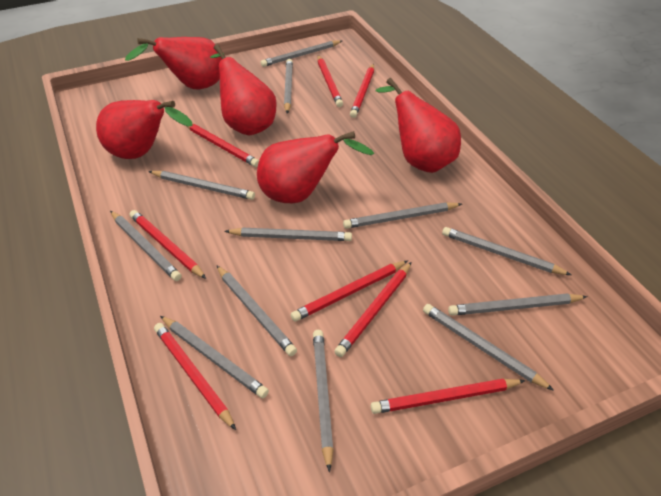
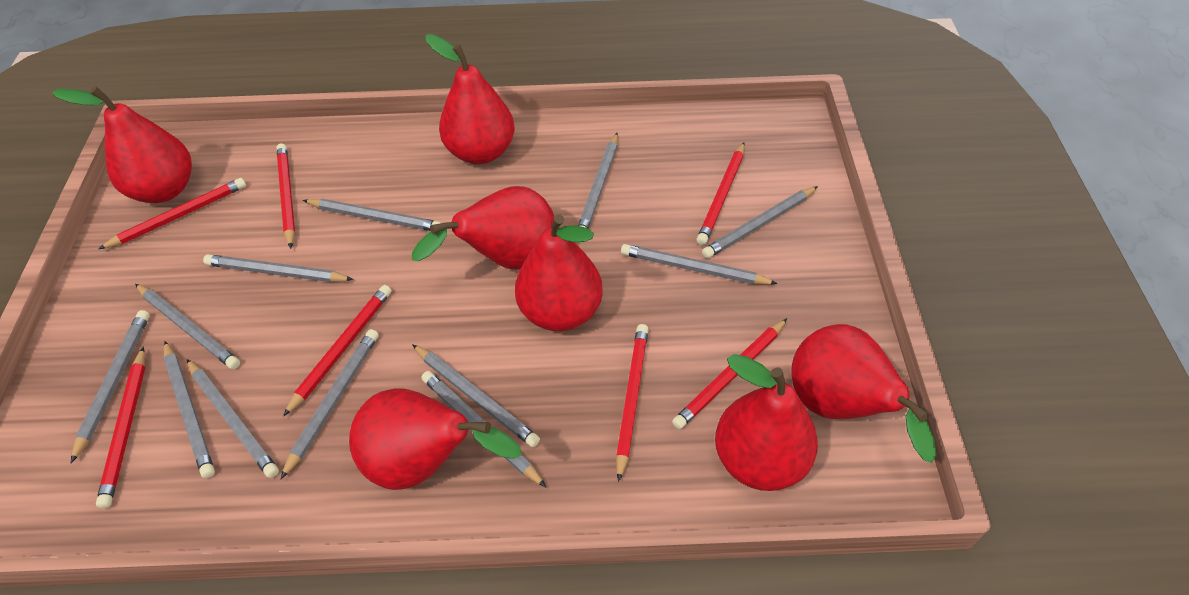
red pear: [96,100,192,159] [125,37,222,89] [210,44,277,135] [257,131,374,203] [375,78,461,173] = 5 -> [52,86,192,203] [349,388,522,490] [412,186,554,269] [426,34,514,164] [515,214,603,331] [715,354,818,491] [791,324,936,463] = 7
red pencil: [130,210,206,279] [154,323,236,430] [187,123,259,167] [291,261,408,322] [317,55,343,107] [334,262,411,357] [350,64,374,118] [371,379,525,414] = 8 -> [96,347,145,508] [99,178,246,249] [277,144,295,249] [283,285,391,417] [616,324,649,482] [672,318,787,429] [696,142,745,245] = 7

